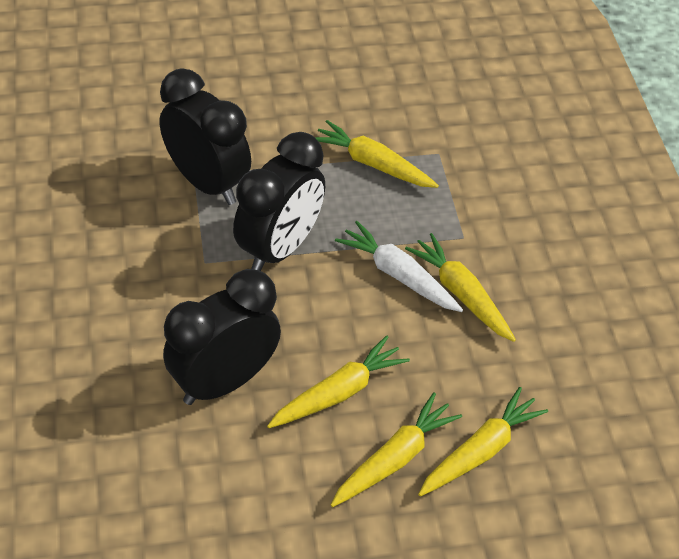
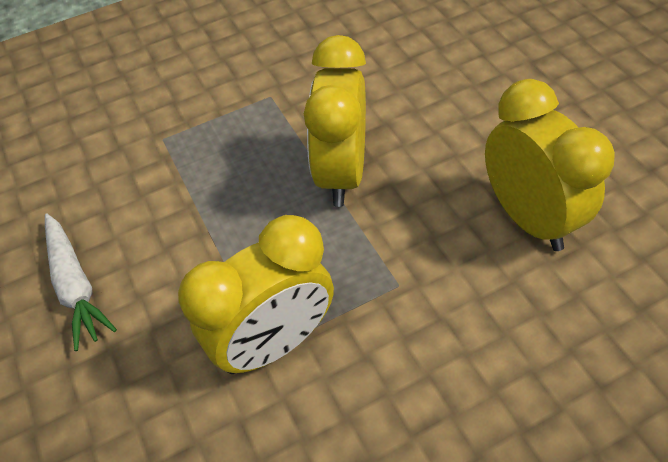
black clock: [159,68,251,205] [163,269,281,405] [233,132,325,271] = 3 -> none = 0
yellow carrot: [267,335,410,428] [315,120,439,188] [331,393,462,507] [405,233,516,342] [418,387,548,497] = 5 -> none = 0
yellow clock: none = 0 -> [178,215,334,374] [304,35,366,207] [485,79,615,251] = 3

